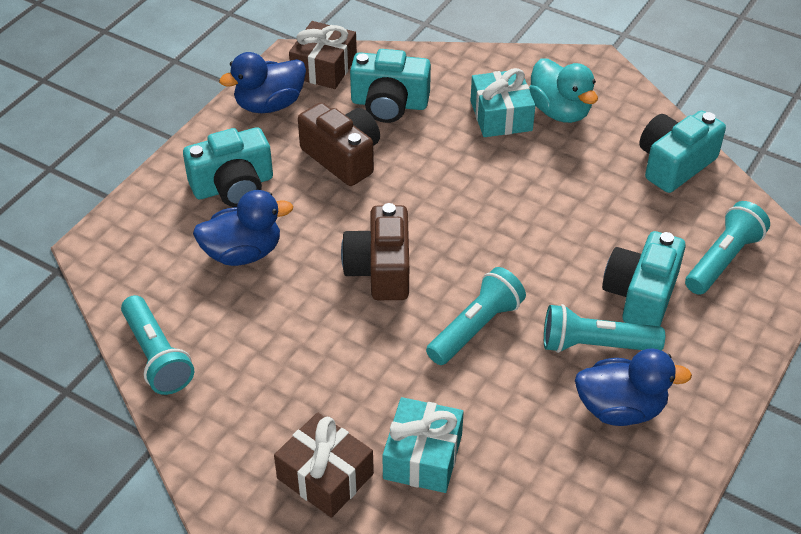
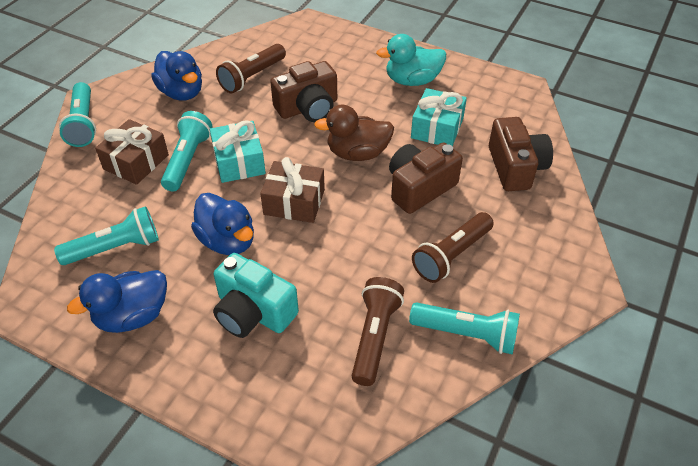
brown camera: [298,103,380,186] [341,203,409,300] = 2 -> [270,61,337,122] [389,143,463,214] [489,117,553,191] = 3
brown duck: none = 0 -> [314,105,394,161] = 1
brown flashlight: none = 0 -> [216,44,286,93] [352,277,404,386] [412,212,494,283] = 3
turquoise camera: [183,127,273,207] [350,49,431,123] [602,231,686,326] [639,110,726,193] = 4 -> [213,253,299,338] = 1

